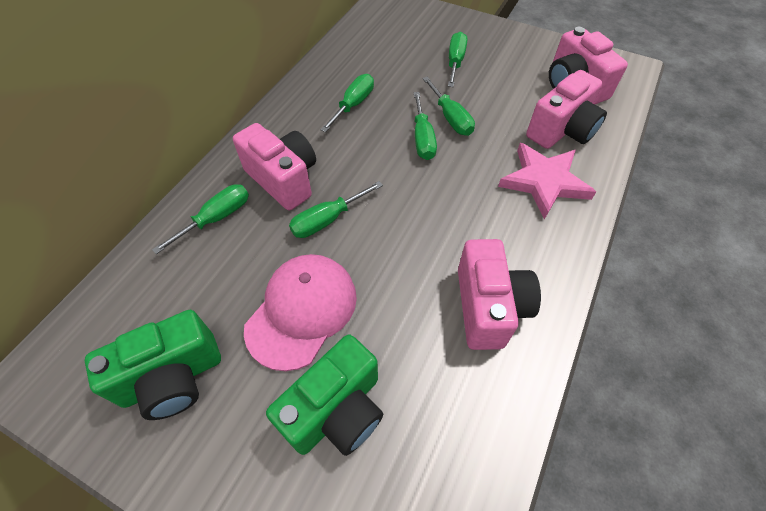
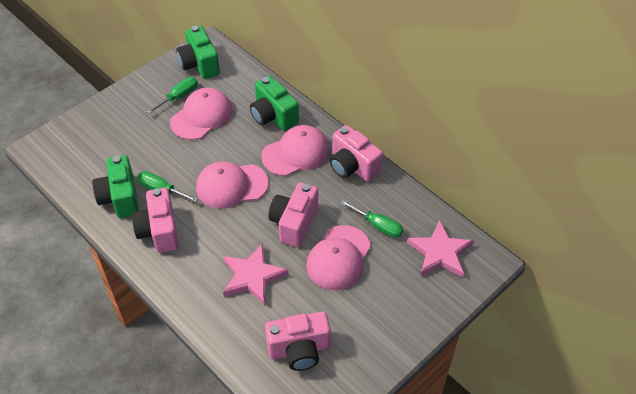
green camera: [85,310,221,420] [266,335,383,456] = 2 -> [92,155,139,218] [176,26,220,79] [250,76,299,131] = 3
green screwdriver: [152,184,249,254] [289,181,383,238] [321,74,374,132] [414,92,437,160] [422,77,475,136] [448,32,467,87] = 6 -> [137,171,198,202] [146,77,198,114] [340,200,403,238] = 3
pink cap: [244,254,357,371] = 1 -> [170,87,233,140] [196,161,268,209] [261,125,329,176] [306,225,371,290] = 4
pink star: [498,143,596,219] = 1 -> [223,244,289,305] [407,220,474,278] = 2

